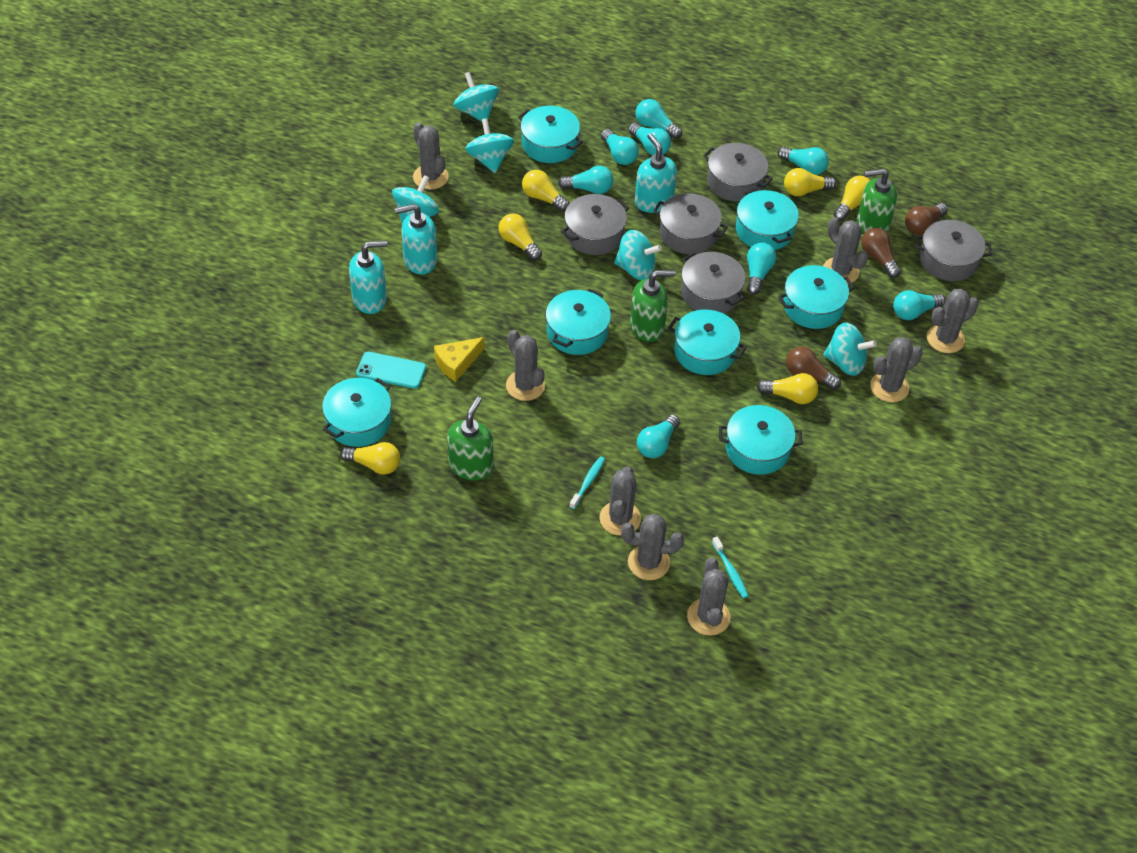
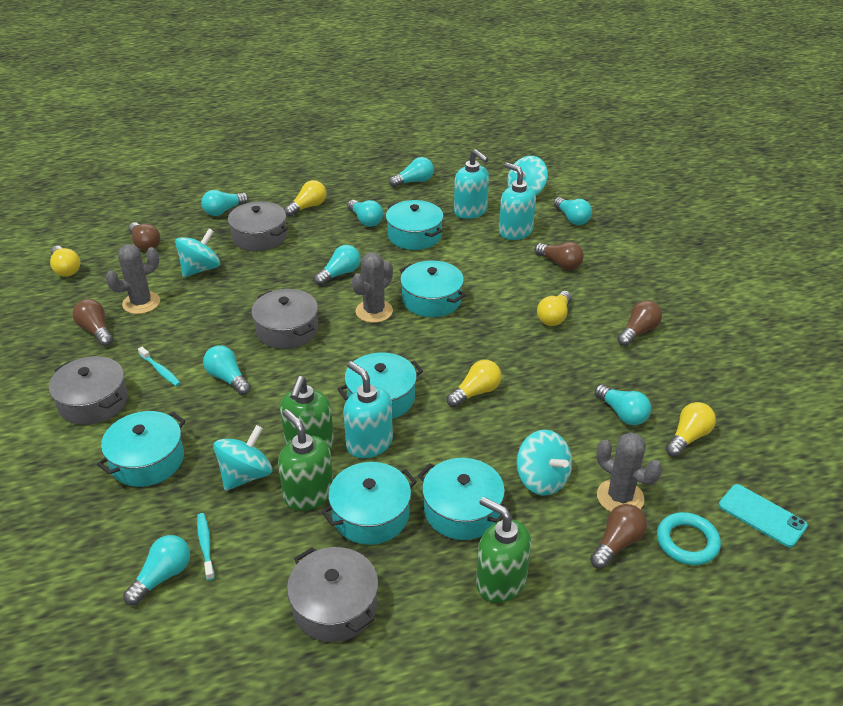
brown light bulb: [786,346,841,390] [861,228,901,278] [905,203,948,235] = 3 -> [73,299,113,346] [129,222,160,251] [535,242,584,270] [590,504,647,569] [617,300,662,346] = 5
grey cactus: [413,123,449,190] [506,330,545,401] [599,466,641,536] [621,514,684,580] [687,558,730,636] [823,217,868,284] [870,337,923,402] [927,289,979,353] = 8 -> [105,244,160,314] [352,252,393,323] [597,432,662,512] = 3
grey pot: [561,194,629,255] [653,193,728,254] [681,252,745,313] [703,143,773,202] [915,220,992,281] = 5 -> [49,356,128,425] [228,201,288,251] [251,289,318,349] [287,547,378,642] = 4
turquoise pot: [322,378,391,447] [518,106,583,163] [546,289,611,355] [668,309,747,375] [719,405,803,475] [736,188,799,250] [778,265,854,329] = 7 -> [97,411,186,487] [321,462,417,545] [338,353,423,419] [386,200,443,250] [400,260,466,317] [418,458,510,540] = 6
turquoise ring: none = 0 -> [657,512,721,565] = 1
turquoise spinning top: [392,175,439,223] [454,72,499,122] [465,118,514,173] [614,230,662,280] [823,322,877,376] = 5 -> [175,229,220,277] [213,425,273,491] [507,156,548,195] [516,430,572,496] = 4
yellow cheese: [434,337,484,382] = 1 -> none = 0
yellow light bulb: [340,442,400,475] [498,213,542,260] [522,170,569,212] [757,373,818,404] [784,168,836,196] [834,176,870,221] = 6 -> [50,246,80,276] [284,180,326,217] [447,360,501,407] [537,291,572,326] [666,402,716,457] = 5

